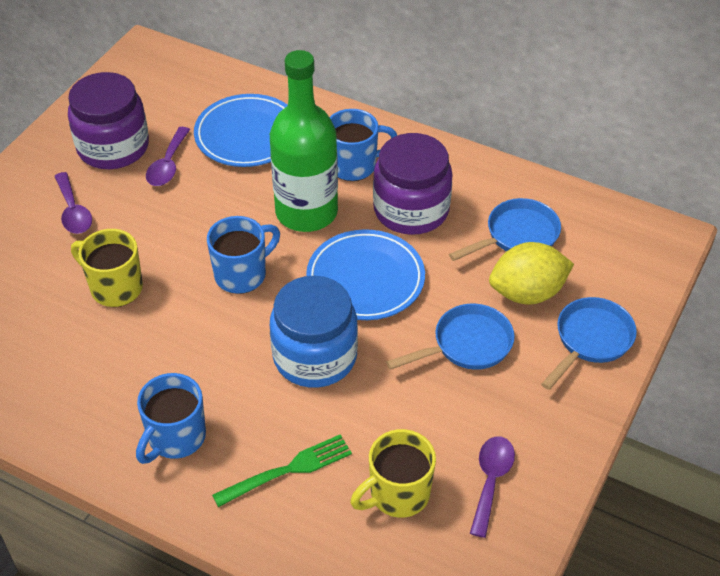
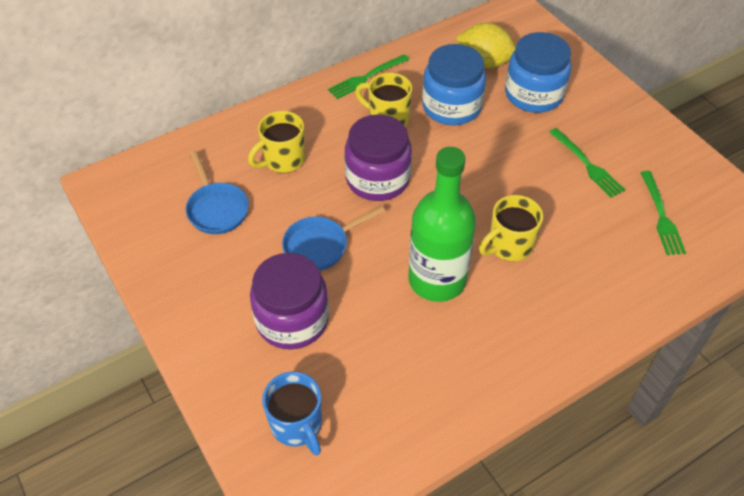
blue jar: [270,276,358,388] = 1 -> [422,44,486,125] [505,32,571,113] = 2
blue mug: [136,373,206,464] [207,216,280,294] [330,109,397,181] = 3 -> [262,372,322,455] = 1
blue pan: [386,304,515,370] [449,198,561,261] [541,297,637,390] = 3 -> [186,151,249,234] [282,205,385,271] = 2
blue plate: [194,94,288,167] [306,229,425,320] = 2 -> none = 0
green fork: [212,434,352,507] = 1 -> [328,54,409,99] [549,128,625,198] [640,171,686,255] = 3
purple spoon: [54,172,92,234] [146,127,190,186] [470,436,515,538] = 3 -> none = 0
yellow mug: [71,229,143,307] [350,429,436,518] = 2 -> [248,111,305,173] [355,73,412,127] [479,195,543,261] = 3

